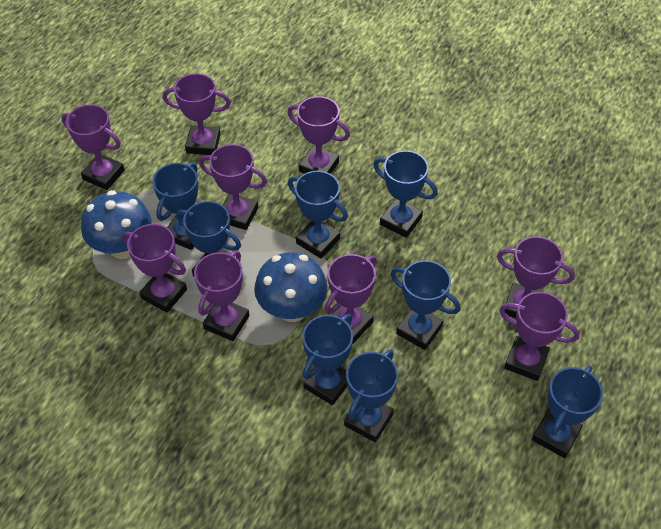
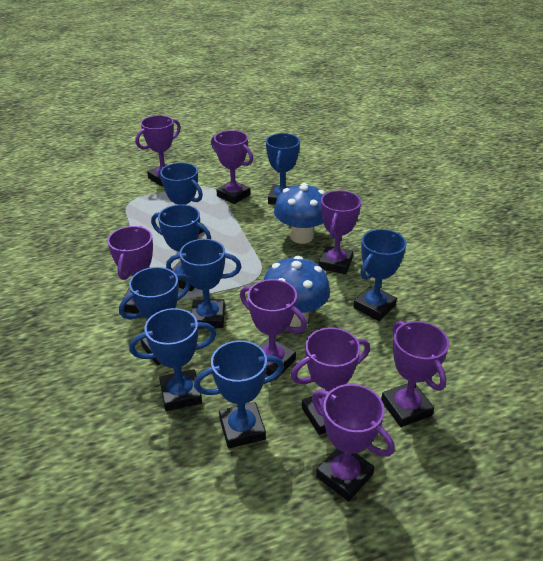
purple trophy: [61,104,125,190] [122,224,187,313] [163,73,231,155] [194,251,249,341] [199,144,267,230] [287,96,350,174] [325,254,377,344] [497,236,575,318] [499,292,580,381] = 9 -> [107,226,153,313] [136,115,181,186] [211,130,253,204] [240,279,307,380] [291,327,370,435] [312,384,395,501] [319,190,361,274] [381,321,449,427] = 8

